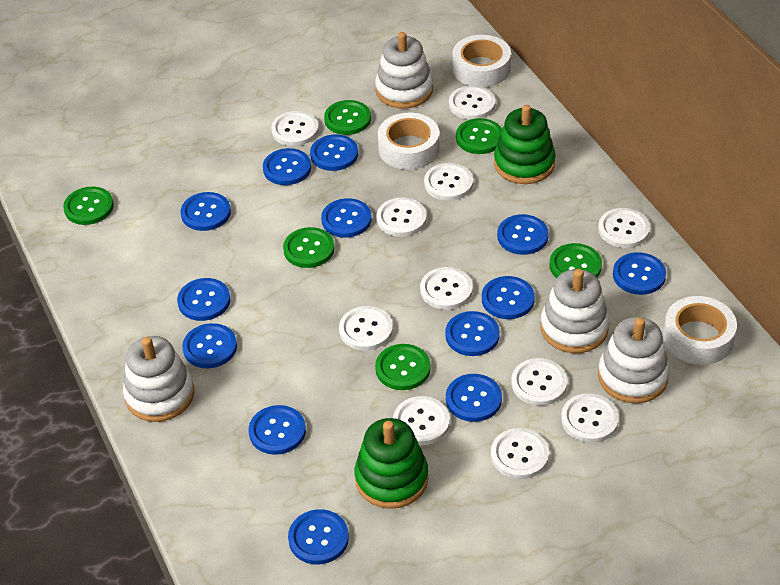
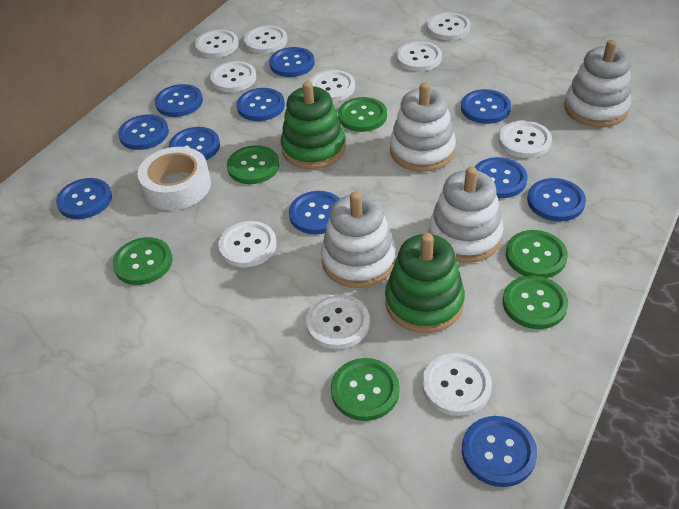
blue button: [177,278,230,321] [181,192,231,231] [182,323,237,368] [249,405,306,455] [263,148,311,185] [288,509,349,564] [310,135,358,171] [321,198,372,238] [445,311,500,356] [446,374,502,422] [482,276,535,319] [497,214,549,255] [613,252,666,295] = 13 -> [56,178,112,219] [118,114,169,150] [155,84,203,117] [169,127,220,160] [237,88,285,121] [269,47,315,77] [289,191,340,234] [461,89,511,124] [462,416,537,487] [475,157,528,198] [527,178,586,222] = 11
white button: [271,111,319,146] [339,306,393,351] [376,197,427,237] [393,396,450,445] [420,267,473,310] [424,163,473,201] [449,85,495,120] [491,428,549,479] [511,358,568,406] [561,393,619,443] [598,208,650,248] = 11 -> [195,30,239,58] [210,61,256,92] [218,221,277,268] [244,26,287,54] [306,294,370,349] [309,70,355,102] [396,41,442,71] [422,353,492,416] [427,12,471,40] [498,120,552,158] = 10
white tape: [378,113,440,170] [452,35,511,87] [663,296,737,365] = 3 -> [138,147,211,210] = 1

